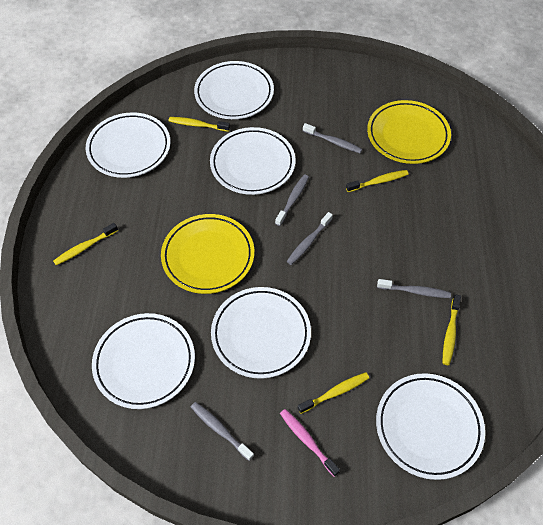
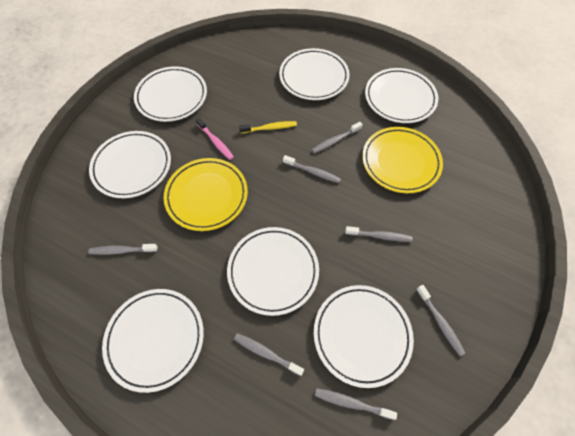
grey toothbrush: [191,402,254,461] [275,174,309,226] [287,212,333,265] [303,123,362,153] [377,279,451,298] = 5 -> [88,244,158,255] [234,333,304,376] [283,155,341,183] [312,122,363,153] [315,388,397,420] [345,226,413,242] [416,285,465,356] = 7
white plate: [86,112,171,178] [92,313,195,409] [194,61,274,119] [210,127,296,195] [211,287,311,379] [376,373,485,480] = 6 -> [89,131,171,198] [102,289,204,393] [134,66,207,122] [227,227,319,316] [279,48,350,100] [314,285,414,388] [365,68,438,123] = 7
yellow toothbrush: [53,223,118,265] [168,117,230,132] [298,372,369,414] [346,170,409,192] [443,294,461,365] = 5 -> [239,121,297,134] = 1

